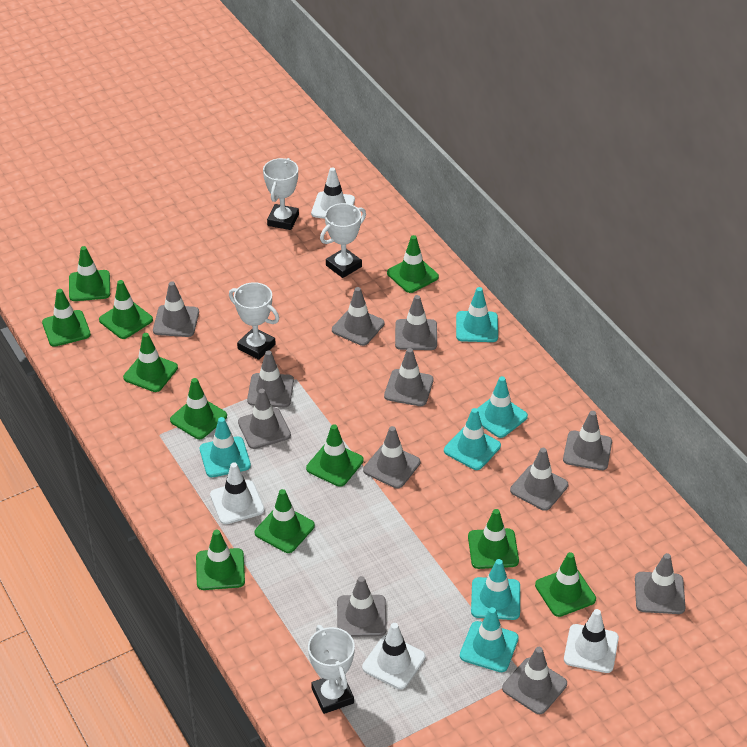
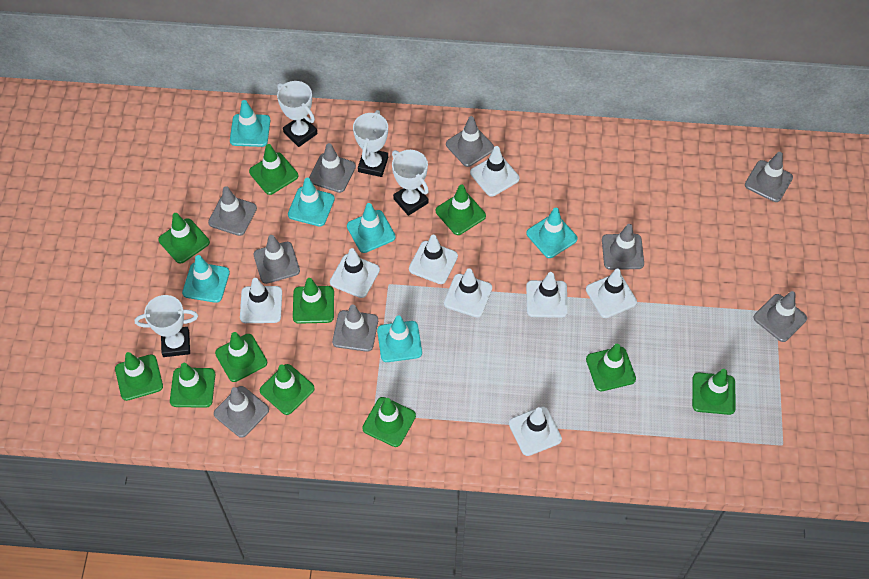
grey traffic cone: [153,281,199,337] [238,389,291,449] [247,350,294,407] [332,287,385,346] [337,576,387,637] [363,426,420,488] [384,348,434,406] [395,295,437,350] [502,647,567,714] [510,448,568,511] [563,411,612,470] [635,553,685,614] = 12 -> [208,186,257,236] [214,386,269,438] [253,235,300,284] [309,143,356,193] [332,305,378,352] [446,116,495,167] [602,224,644,270] [745,152,793,202] [754,291,807,342] = 9
white traffic cone: [210,462,265,524] [311,167,355,219] [362,623,426,689] [564,609,619,673] = 4 -> [240,278,282,323] [330,248,380,298] [409,235,458,284] [444,268,492,318] [470,146,520,197] [509,406,562,456] [526,272,568,318] [586,269,637,318] = 8

